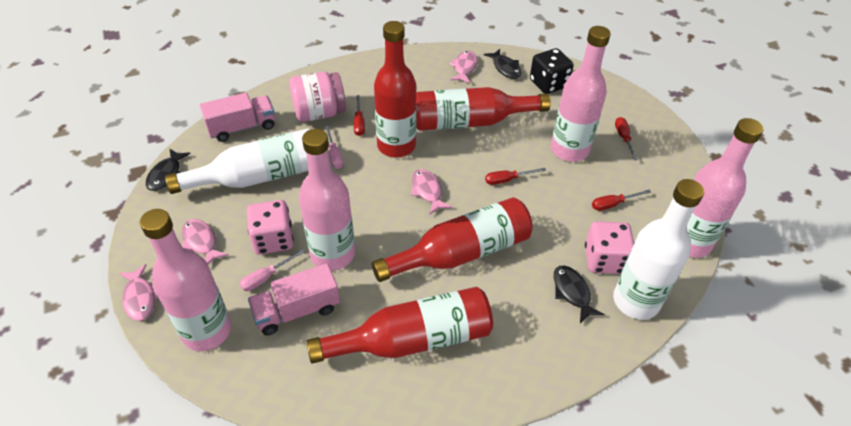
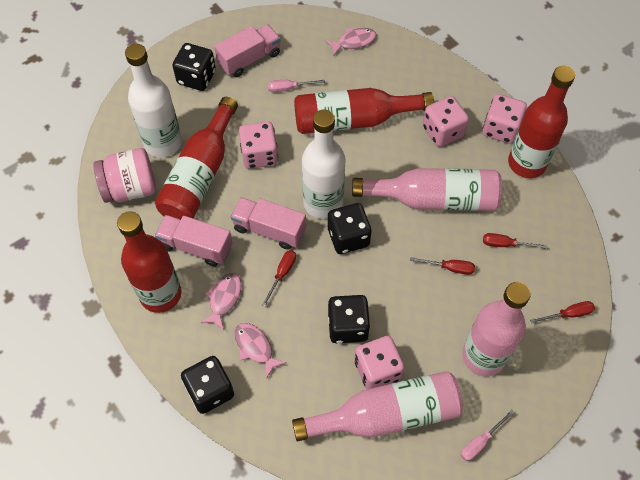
black dice: [530,48,574,94] = 1 -> [172,43,216,91] [181,356,234,414] [328,203,372,254] [328,295,370,343] = 4
black fish: [146,148,191,191] [484,49,522,79] [554,265,604,323] = 3 -> none = 0
pink bottle: [140,209,231,351] [299,129,355,270] [551,26,611,162] [686,118,764,258] = 4 -> [292,371,463,441] [352,168,502,211] [462,282,531,376] = 3
pink dice: [247,200,294,255] [585,221,634,274] = 2 -> [239,122,278,169] [354,336,405,389] [423,96,469,147] [483,94,527,144] = 4
pink fish: [119,264,157,321] [182,219,228,264] [411,169,452,214] [449,51,478,83] = 4 -> [201,273,241,330] [234,323,287,379] [325,28,376,56] = 3
pink truck: [200,92,275,142] [248,263,340,335] = 2 -> [155,215,233,267] [214,25,280,77] [231,197,306,250] = 3

